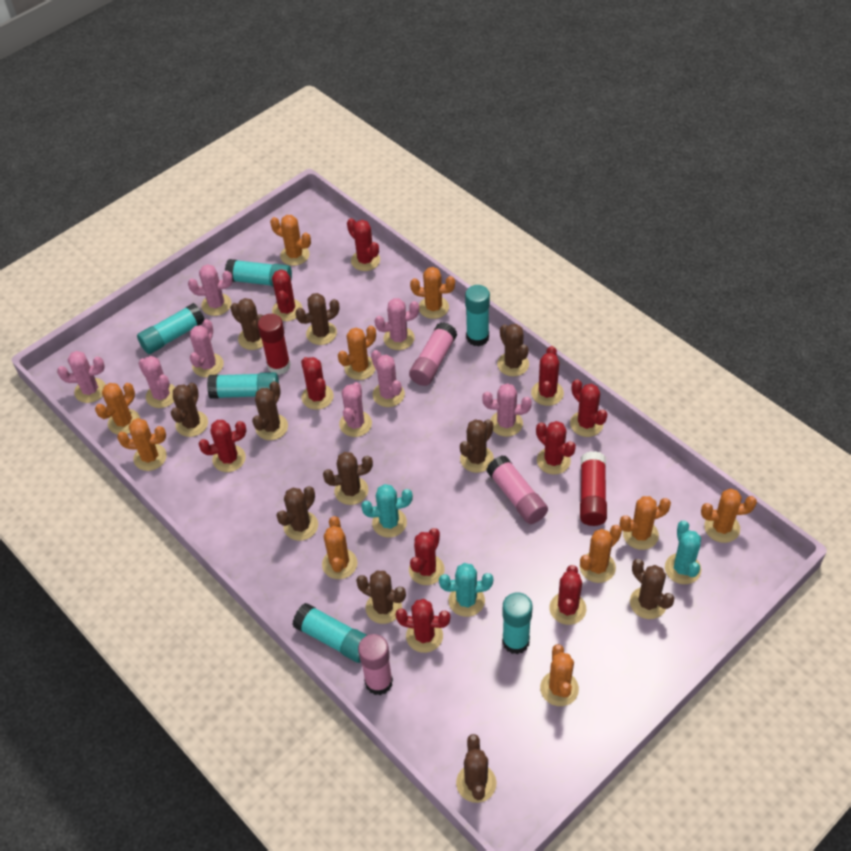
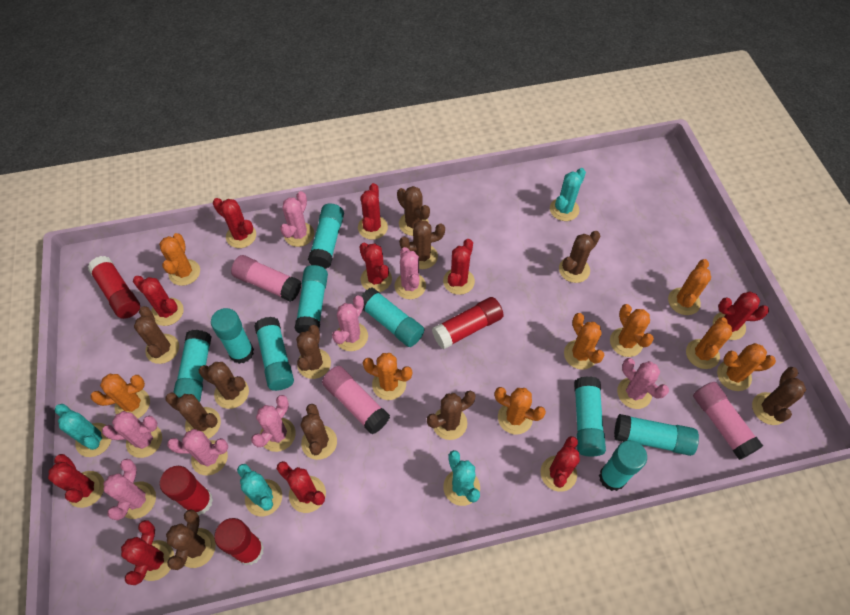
orange cactus: [95,383,140,435] [117,418,167,471] [270,215,311,266] [322,516,357,579] [338,326,376,380] [410,267,455,319] [540,644,579,706] [580,525,622,583] [620,496,671,550] [701,489,757,543] = 10 -> [91,374,150,418] [159,233,200,286] [363,353,412,400] [495,387,546,434] [564,313,605,370] [610,304,654,357] [668,259,711,315] [686,317,732,369] [717,343,776,391] = 9
red glue stick: [258,314,291,375] [580,451,607,526] = 2 -> [88,256,140,319] [160,466,213,515] [214,518,264,565] [432,297,504,349] = 4
turquoise cactus: [361,484,413,538] [439,563,493,617] [665,520,701,584] = 3 -> [55,404,112,457] [237,464,282,517] [443,450,480,506] [550,168,586,221] = 4
turquoise glue stick: [137,303,205,354] [207,372,279,399] [225,259,292,287] [292,603,367,663] [465,285,490,346] [502,592,533,654] = 6 -> [173,330,212,402] [211,308,254,364] [254,317,294,391] [295,265,328,333] [308,203,344,269] [361,288,424,347] [574,376,606,457] [599,440,647,491] [614,414,699,456] = 9

